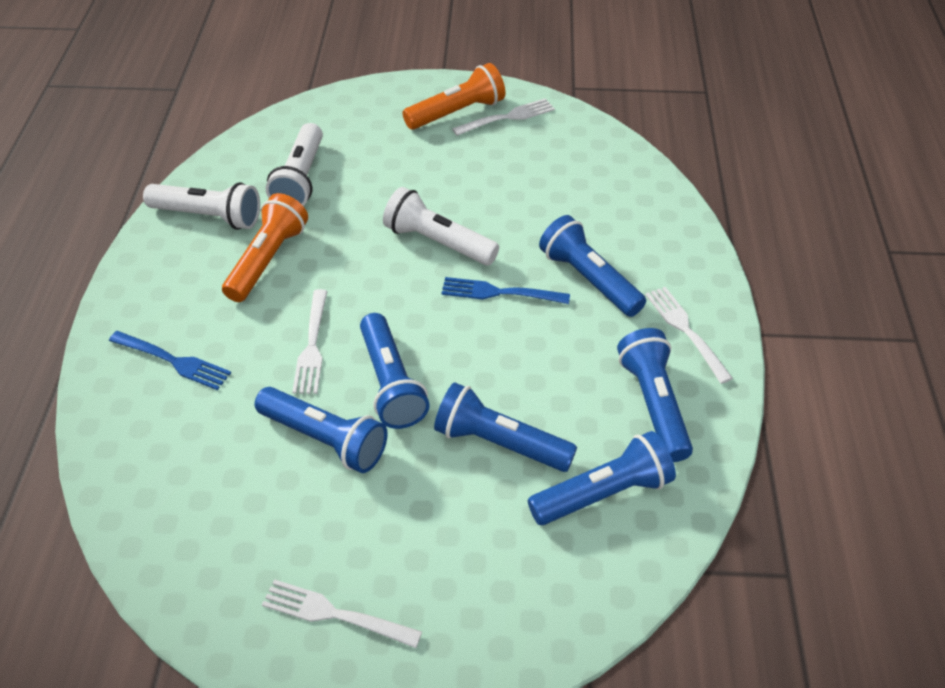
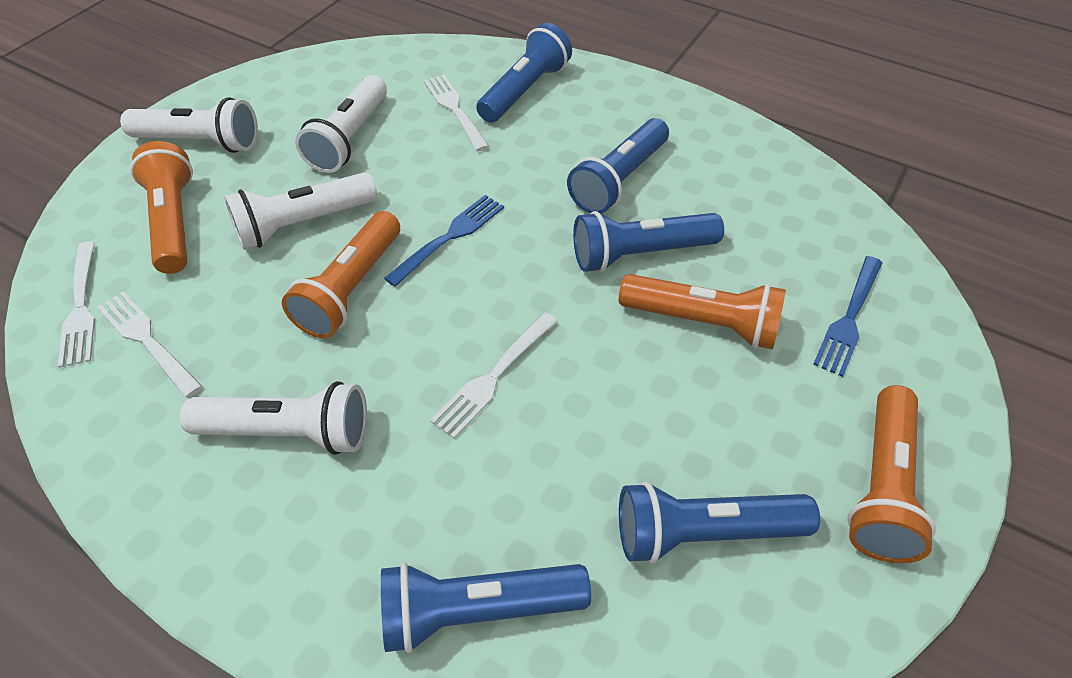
blue flashlight: [255,387,388,473] [360,313,430,429] [434,382,577,472] [528,431,676,525] [539,215,646,317] [617,328,693,462] = 6 -> [381,563,591,653] [476,23,572,123] [567,118,669,214] [573,211,724,272] [619,481,820,564] = 5
orange flashlight: [222,193,308,302] [403,63,505,130] = 2 -> [130,141,193,274] [282,211,400,339] [619,274,786,349] [848,385,936,563] = 4
white flashlight: [143,182,260,230] [266,123,323,206] [383,187,499,265] = 3 -> [120,97,258,153] [180,381,367,455] [224,172,377,250] [295,75,387,173] = 4

